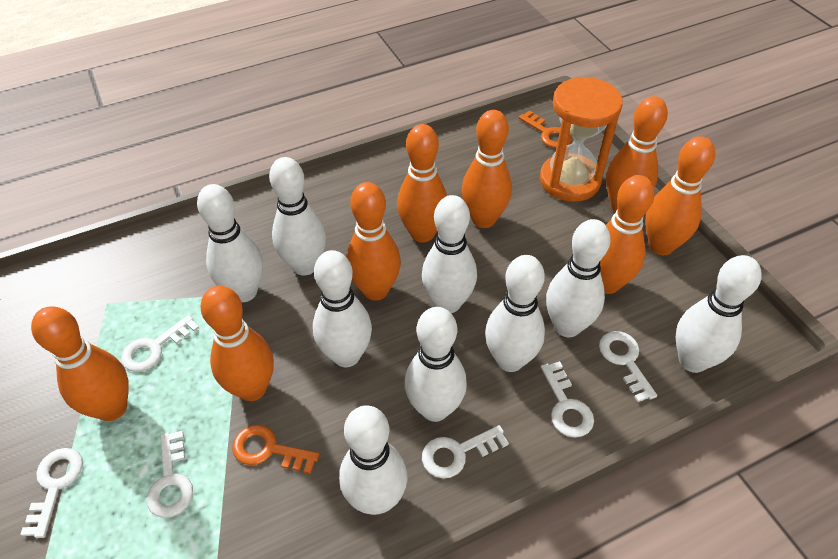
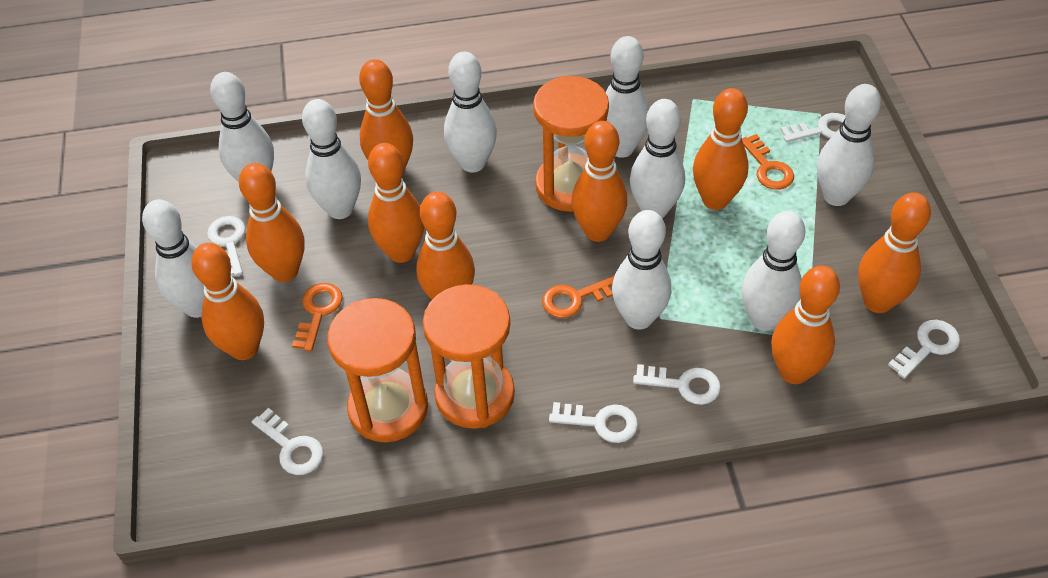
orange bowling pin: [31,306,129,421] [200,286,274,401] [346,182,401,301] [397,124,447,243] [461,110,512,228] [600,175,655,294] [606,96,668,212] [645,136,715,255] = 8 -> [191,243,264,360] [239,163,305,282] [359,59,413,175] [368,143,424,263] [416,192,475,300] [572,121,627,242] [693,88,749,210] [771,266,840,384] [858,192,931,313] = 9
orange hourglass: [540,77,623,202] = 1 -> [327,298,428,442] [423,284,515,429] [533,76,609,212] = 3
orange key: [232,425,320,474] [519,111,572,148] = 2 -> [292,283,343,351] [542,276,614,318] [742,134,794,190] = 3

